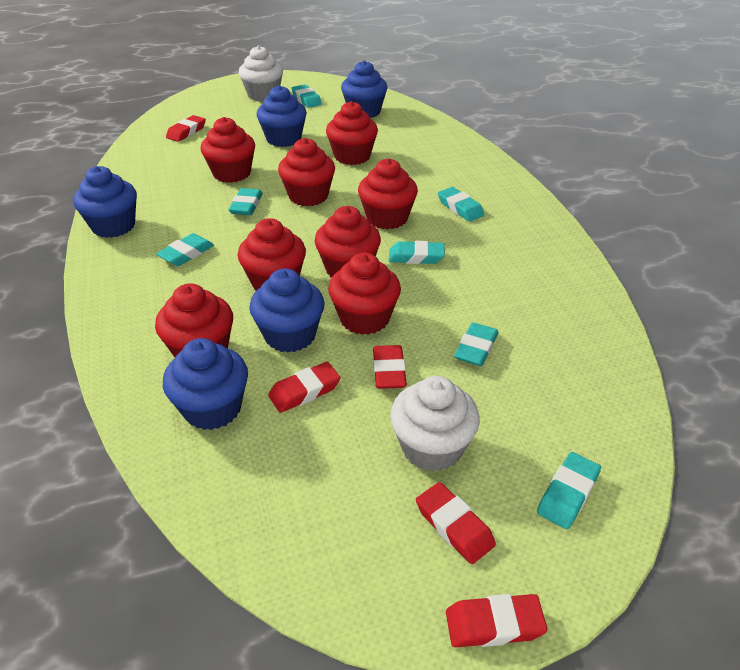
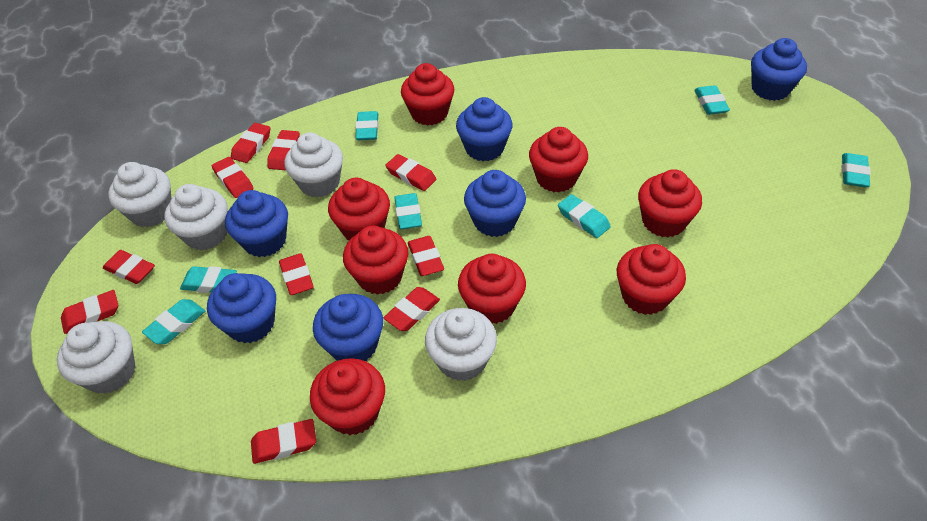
blue cupcake: [73,166,137,238] [163,338,248,430] [249,268,325,353] [257,85,307,147] [341,60,387,118] = 5 -> [207,273,276,343] [225,190,288,257] [313,294,383,361] [456,97,513,161] [464,170,526,237] [751,38,807,101] = 6
red eraser: [166,115,206,142] [268,362,341,413] [373,345,407,389] [416,482,496,564] [446,594,547,647] = 5 -> [61,290,118,334] [103,250,155,284] [212,157,254,198] [231,123,270,163] [251,419,316,464] [267,130,300,170] [279,253,314,295] [383,287,440,331] [385,154,437,191] [408,236,444,276] = 10
white cupcake: [239,45,283,102] [390,376,480,472] = 2 -> [57,321,136,394] [108,162,171,227] [164,184,228,251] [284,133,343,198] [425,308,497,381] = 5

